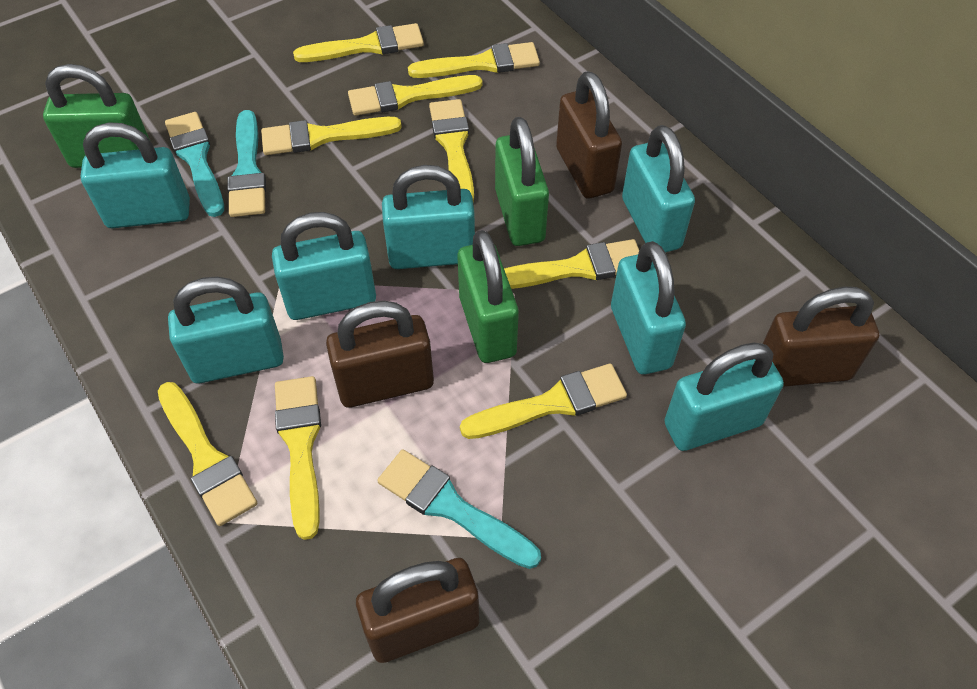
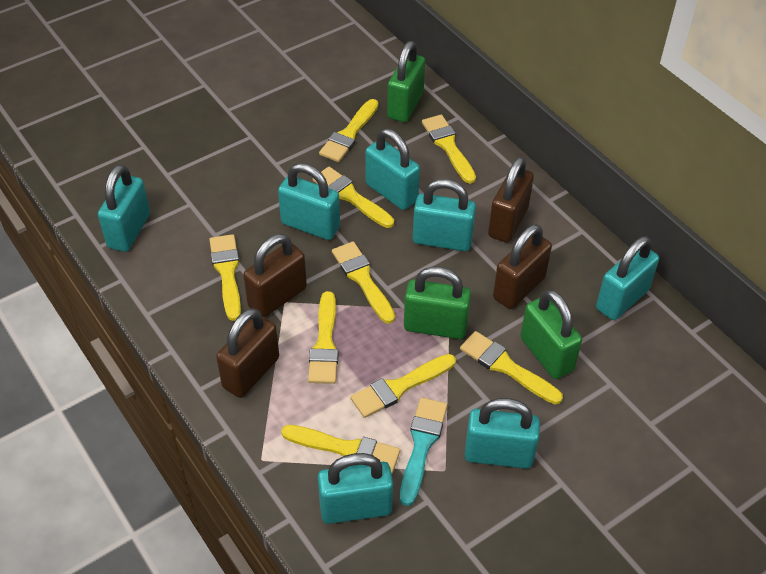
turquoise brush: [165,112,224,217] [227,110,266,217] [377,449,541,569] = 3 -> [400,398,447,506] = 1

